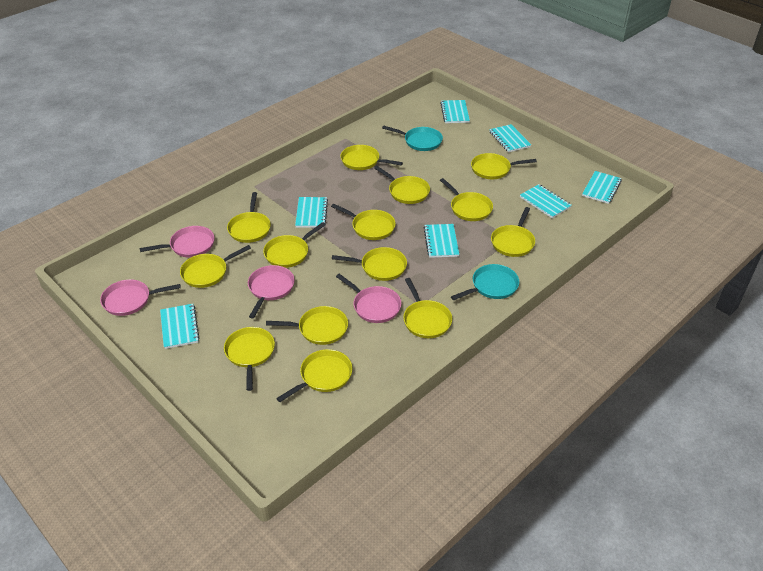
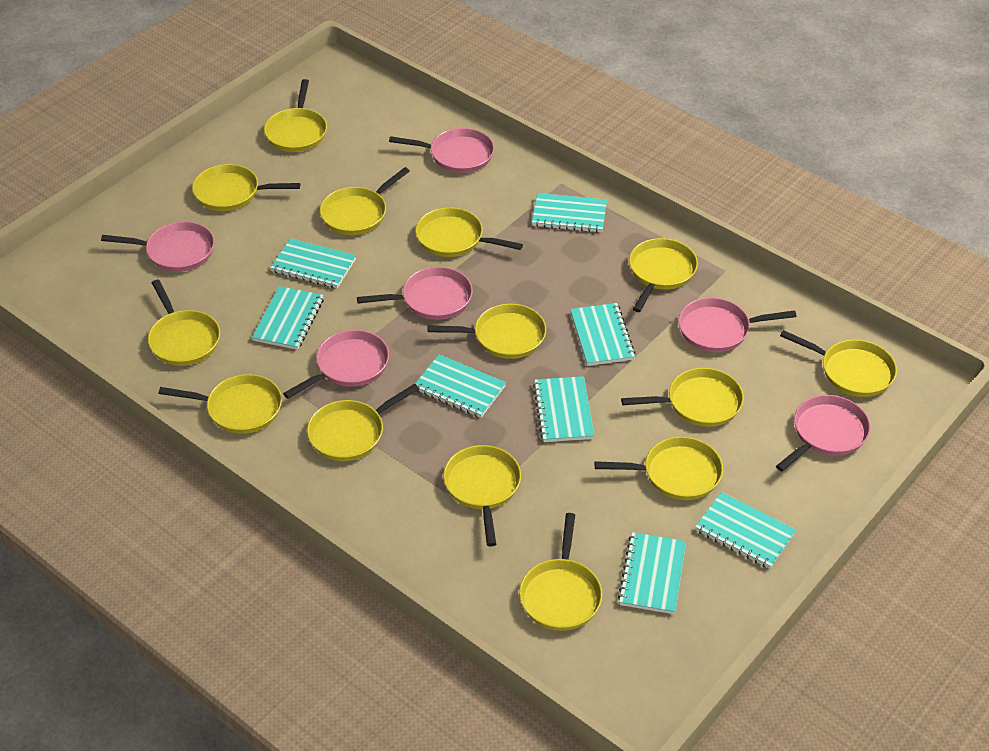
pink pan: [100,279,181,316] [140,226,215,258] [248,265,295,319] [336,274,401,323] = 4 -> [101,221,215,272] [283,330,389,399] [357,267,473,320] [389,128,494,173] [678,297,797,352] [776,395,870,471] = 6
turquoise notebook: [160,304,199,349] [295,197,328,228] [424,224,459,258] [440,100,470,123] [489,124,531,152] [520,184,572,218] [582,171,622,204] = 7 -> [252,286,324,350] [270,238,356,288] [415,354,506,418] [532,193,607,233] [533,376,594,442] [570,303,636,366] [618,532,686,614] [695,492,796,569] = 8
turquoise pan: [382,125,443,151] [451,264,519,300] = 2 -> none = 0

